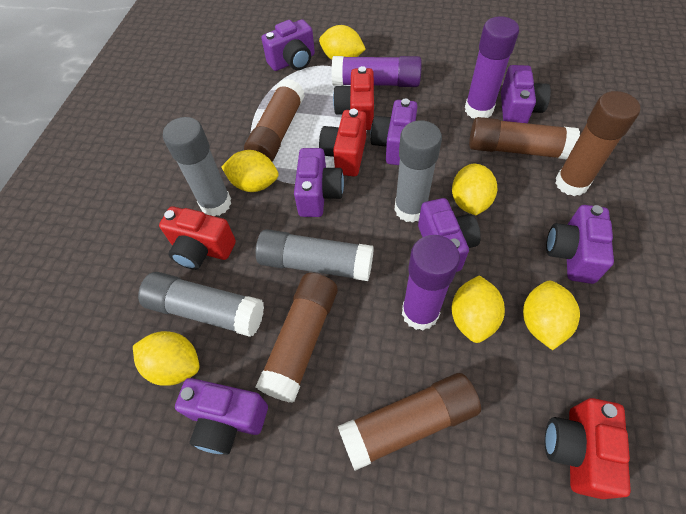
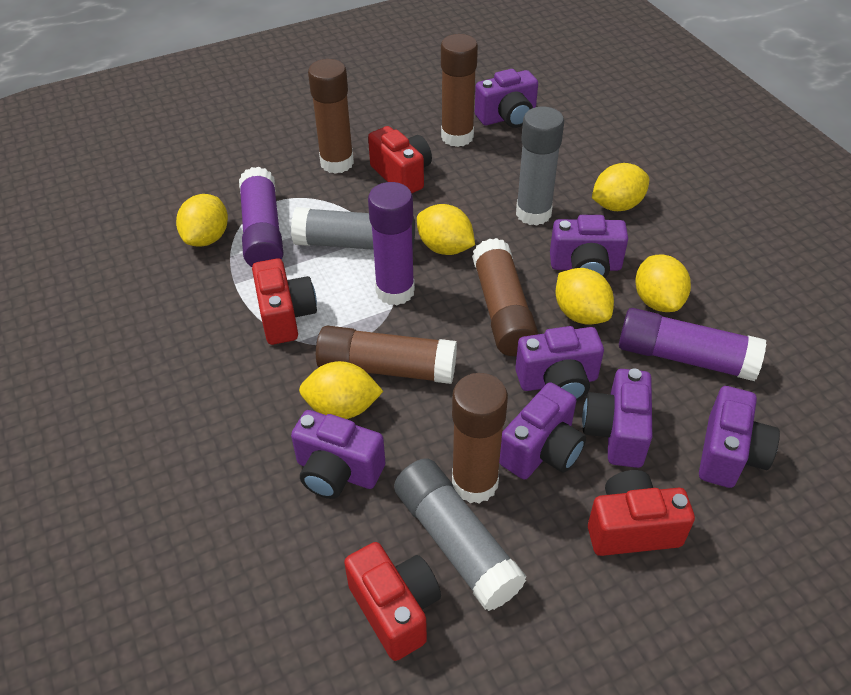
grey glue stick: [138,272,264,337] [163,117,231,216] [256,229,374,281] [394,120,442,223] = 4 -> [291,207,415,250] [394,458,527,611] [516,107,564,225] = 3

